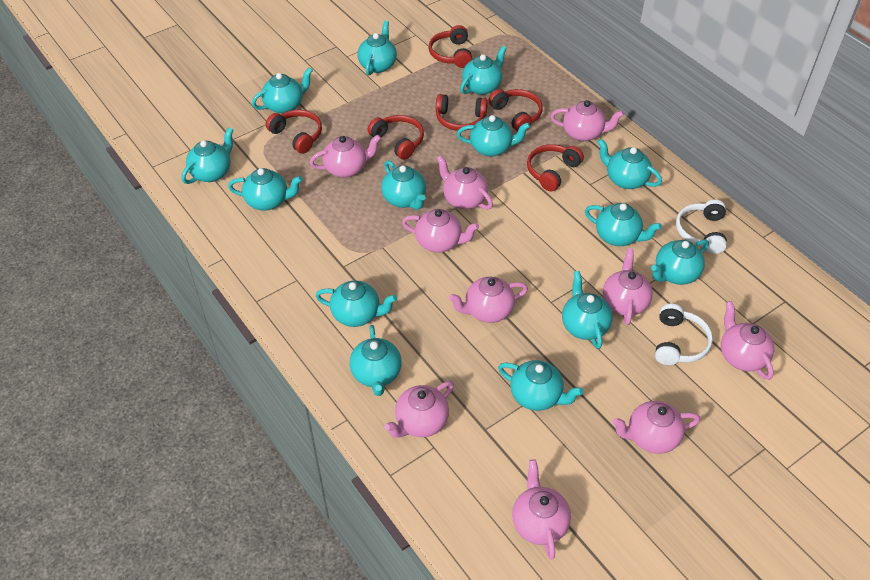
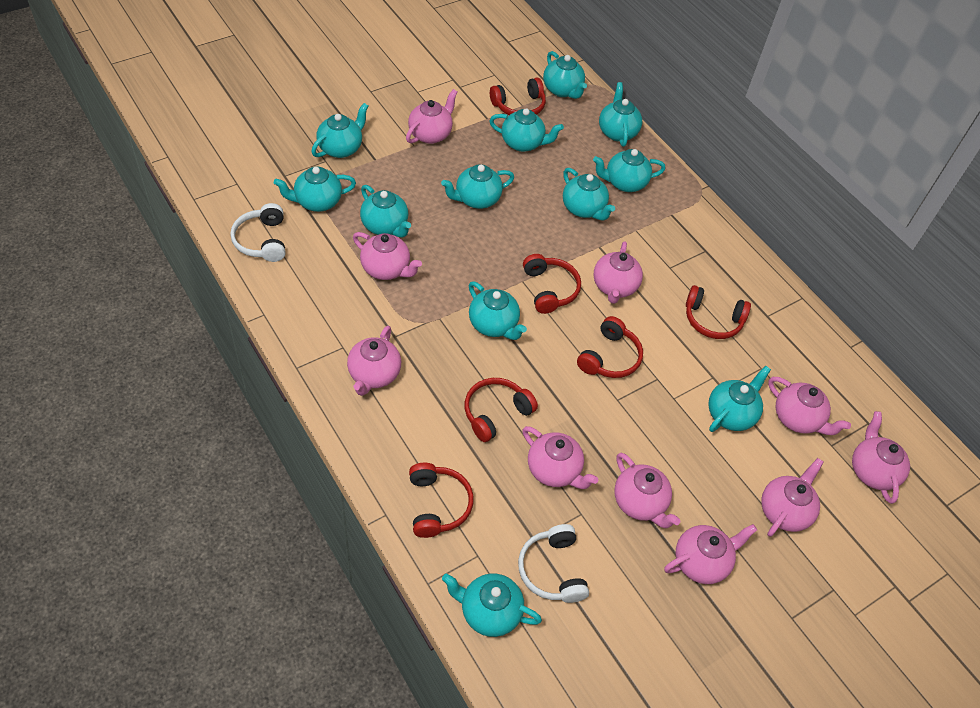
turquoise teapot: [181,127,234,184] [228,168,302,211] [252,67,313,114] [316,281,397,327] [350,325,402,396] [358,21,397,76] [381,160,426,210] [457,115,530,157] [460,46,507,95] [498,360,583,411] [562,271,613,349] [585,203,662,246] [598,139,662,189] [651,239,709,285] = 14 -> [274,167,356,212] [311,103,368,158] [360,185,411,238] [441,164,514,209] [442,573,542,637] [469,281,527,340] [489,108,564,152] [543,51,587,99] [563,168,615,221] [593,149,666,192] [599,82,642,147] [709,366,771,432] = 12

